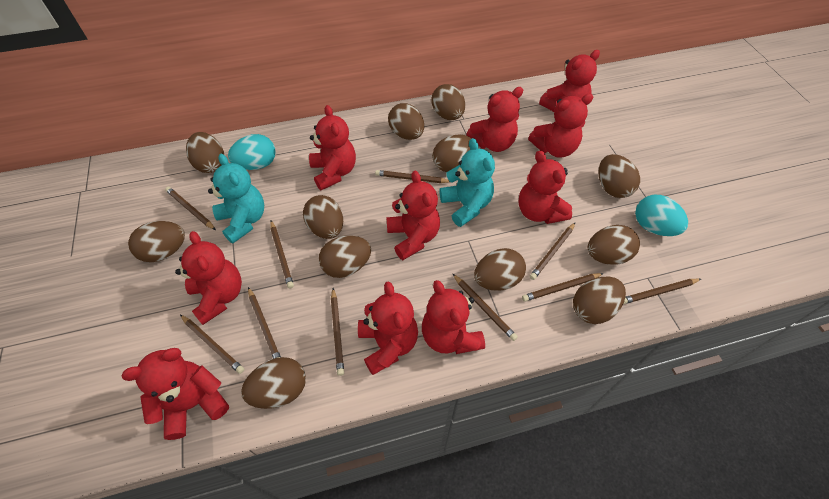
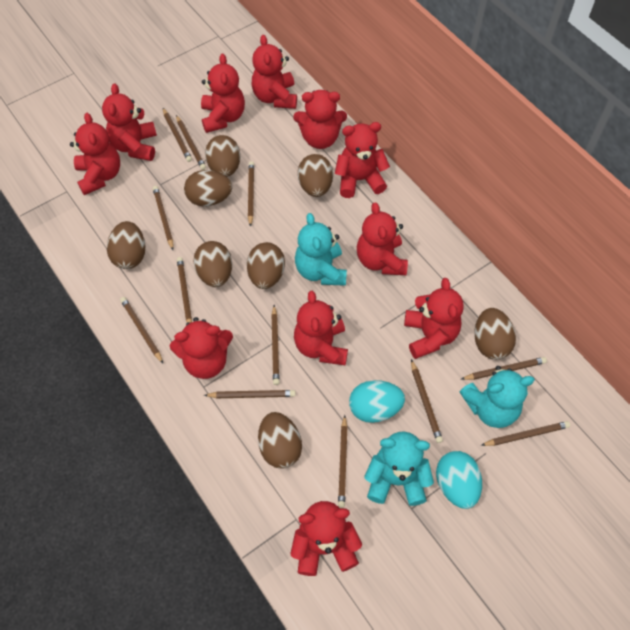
brown egg: [128,221,185,262] [186,132,224,173] [241,357,306,409] [303,195,343,239] [319,236,371,278] [388,103,424,140] [431,84,465,120] [432,135,471,172] [474,248,526,290] [573,277,626,324] [588,225,640,265] [598,154,640,198] = 12 -> [107,221,146,269] [184,170,232,207] [194,241,232,287] [205,135,241,177] [247,242,285,289] [258,412,302,469] [298,154,333,197] [474,308,516,360] = 8
brown pencil: [165,187,216,230] [180,315,244,374] [248,287,281,359] [270,221,294,288] [331,288,344,376] [375,170,450,183] [453,274,518,341] [522,273,604,302] [530,223,575,280] [624,279,701,304] = 10 -> [120,297,163,363] [153,186,173,250] [163,108,192,162] [176,115,206,170] [177,257,192,323] [204,390,296,398] [248,161,254,227] [271,305,280,385] [338,415,348,508] [411,359,443,443] [462,357,547,380] [481,421,570,446] = 12
red teddy bear: [121,348,229,440] [175,231,242,325] [309,105,356,190] [358,281,418,375] [387,171,440,260] [422,280,485,354] [466,87,523,152] [518,150,572,224] [528,93,593,158] [539,50,600,112] = 10 -> [70,113,120,195] [102,84,157,161] [170,317,233,379] [201,54,245,133] [252,35,297,109] [291,501,362,576] [294,90,347,149] [294,291,348,365] [335,122,390,198] [357,202,408,275] [404,278,464,359] = 11
turquoise teddy bear: [208,154,264,244] [439,138,495,227] = 2 -> [295,213,347,286] [364,431,434,506] [459,366,535,428] = 3

